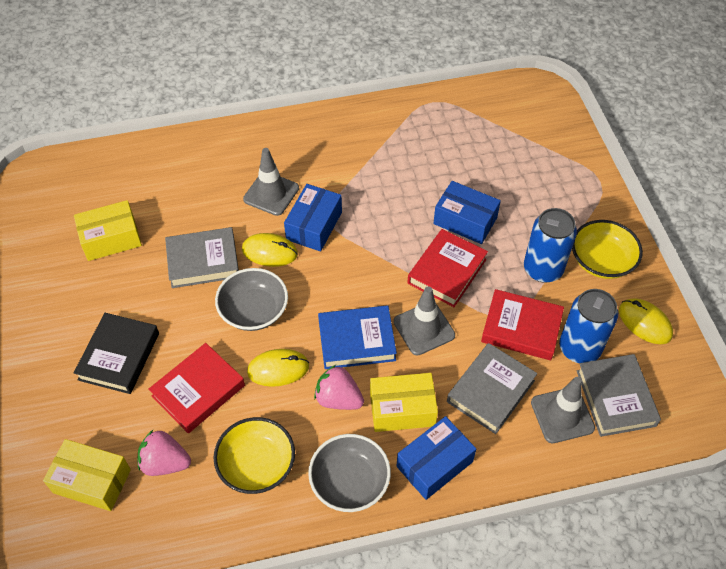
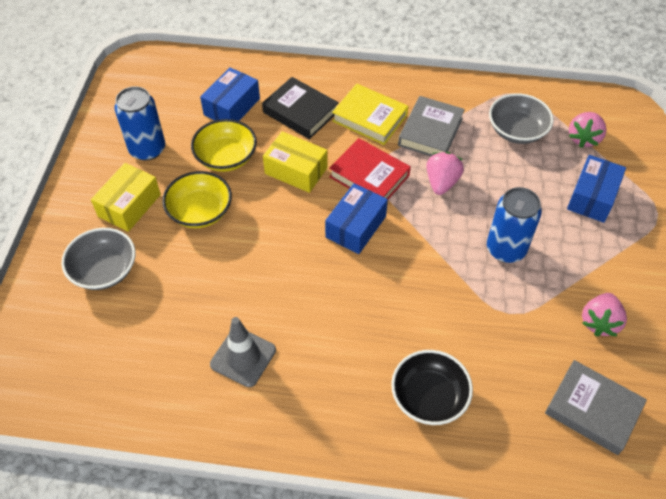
black bowl: none = 0 -> [391,350,473,425] = 1
blue book: [318,306,397,369] = 1 -> none = 0
grey book: [165,227,239,288] [447,343,537,434] [577,354,661,437] = 3 -> [398,96,465,156] [545,360,647,455] = 2
grey traffic cone: [243,148,299,216] [394,286,455,355] [531,377,595,443] = 3 -> [210,317,276,387] = 1
pink strawberry: [138,430,191,476] [314,365,364,410] = 2 -> [427,152,464,195] [569,112,606,148] [582,293,627,336] = 3
red book: [148,343,245,433] [407,229,488,307] [481,289,564,360] = 3 -> [329,138,411,199] = 1
yellow book: none = 0 -> [332,84,408,145] = 1
yellow box: [43,439,131,511] [74,200,142,261] [370,373,438,432] = 3 -> [91,163,161,232] [263,131,328,193] = 2
yellow mouse: [242,233,298,267] [247,349,309,387] [619,298,673,344] = 3 -> none = 0

